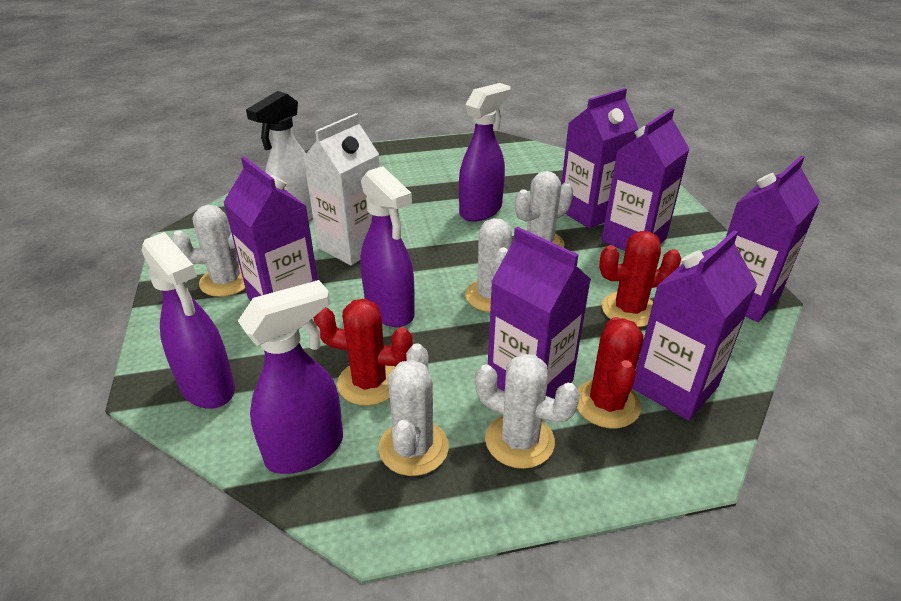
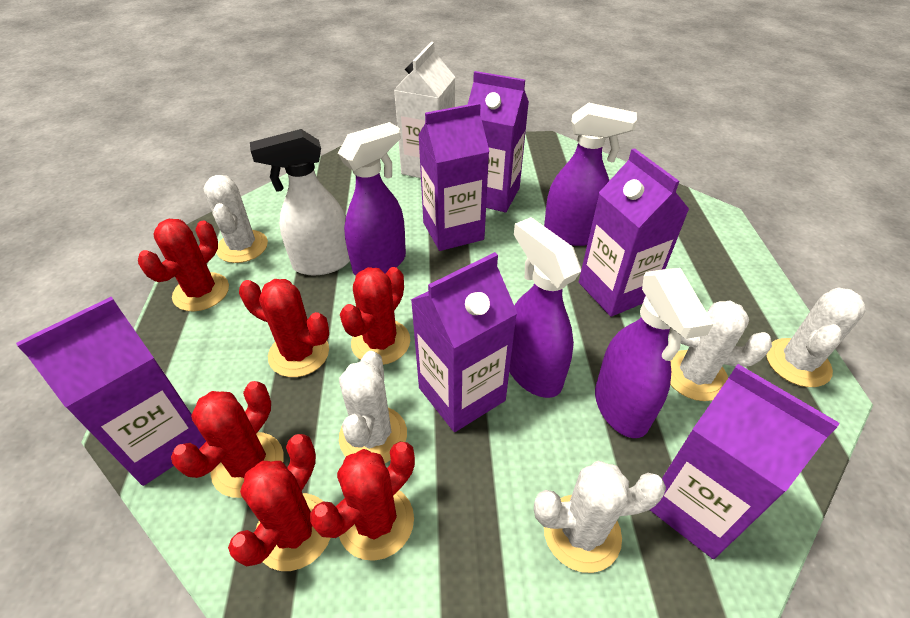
red cactus: [314,299,413,406] [577,317,644,428] [599,231,681,327] = 3 -> [138,219,229,311] [171,381,284,498] [228,434,330,571] [239,279,329,377] [310,442,415,561] [340,267,410,365] = 6

